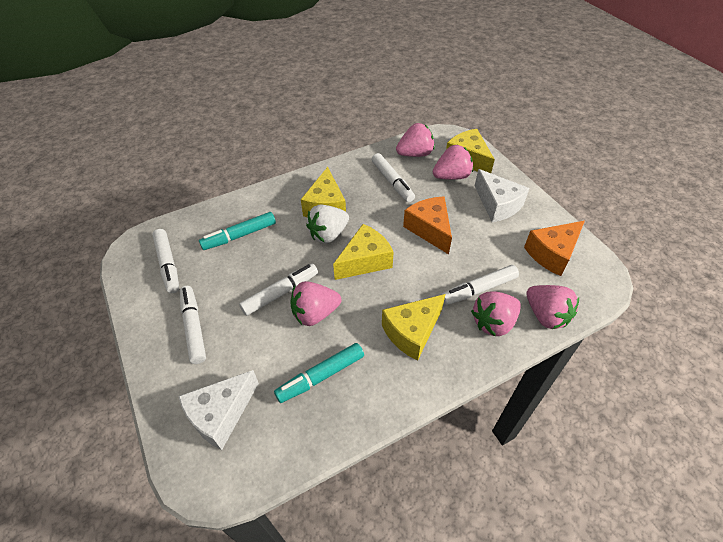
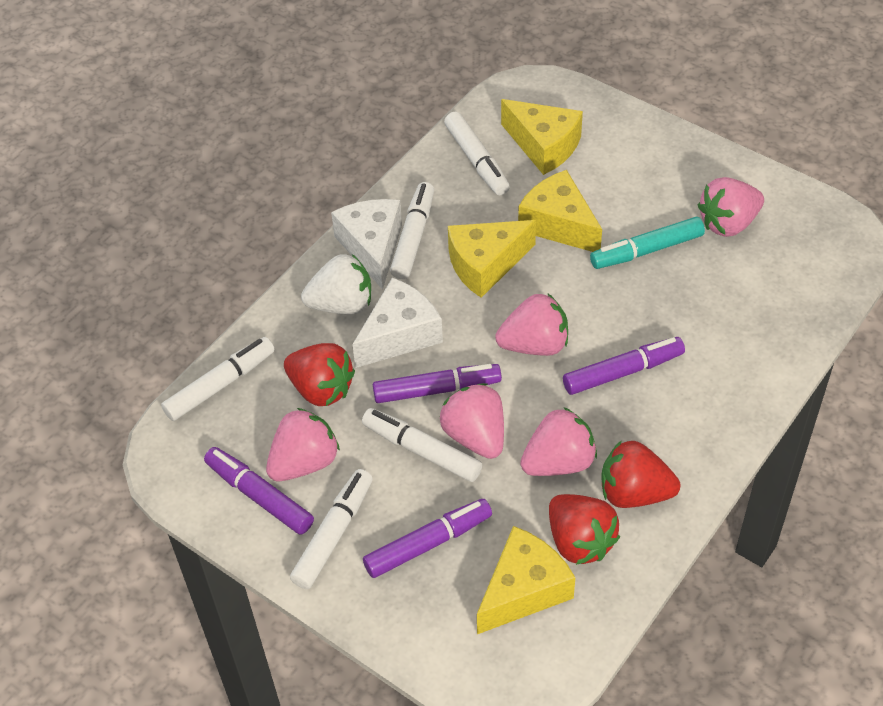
orange cheese: [403,197,452,254] [524,221,585,276] = 2 -> none = 0
purple marker: none = 0 -> [204,447,314,535] [363,499,492,578] [373,364,502,403] [563,337,685,395] = 4
red strawberry: none = 0 -> [284,343,355,406] [549,494,620,565] [601,440,680,508] = 3
turquoise marker: [199,212,276,250] [274,343,364,403] = 2 -> [590,217,705,269] = 1

